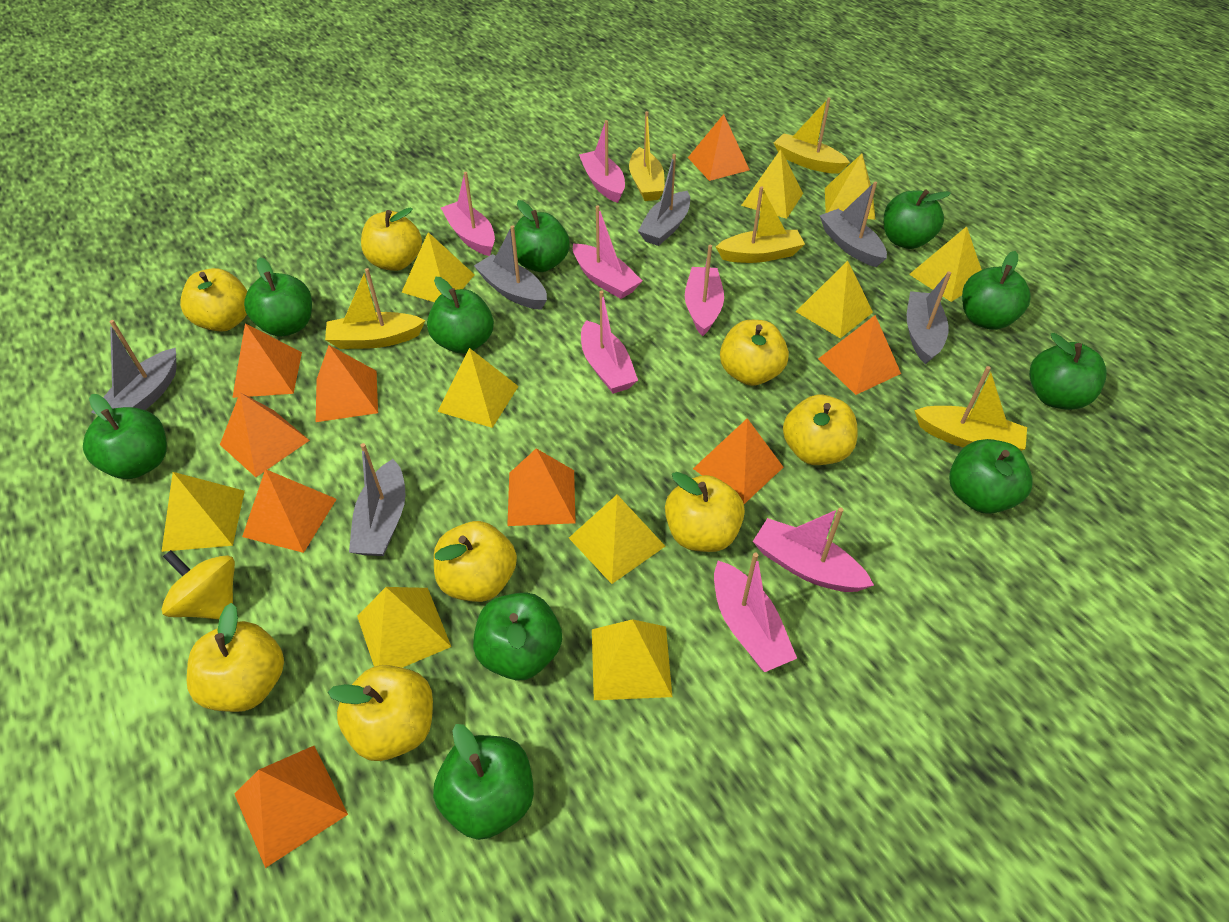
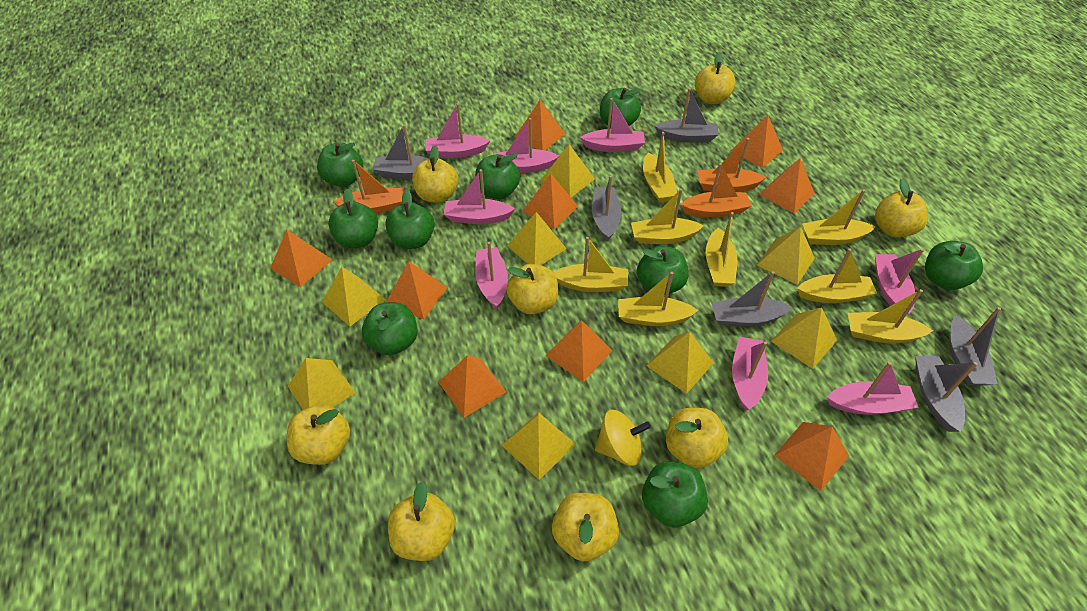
green apple: [83,394,167,479] [244,257,312,336] [427,277,494,354] [433,724,534,840] [473,593,562,680] [514,200,569,272] [884,189,951,249] [949,439,1033,514] [962,251,1031,330] [1029,333,1107,410] = 10 -> [317,142,363,187] [328,189,378,248] [362,302,418,355] [385,189,435,249] [475,153,520,199] [600,88,642,127] [637,246,689,295] [642,462,708,527] [925,241,983,290] = 9
orange boat: none = 0 -> [333,160,403,213] [680,163,752,218] [698,138,766,192] = 3
pink boat: [441,172,495,256] [573,205,642,299] [579,120,625,203] [581,290,638,394] [685,245,724,336] [714,553,797,672] [753,507,874,592] = 7 -> [425,103,490,158] [444,169,515,224] [475,242,508,309] [493,118,559,173] [580,98,645,152] [732,337,768,410] [827,362,919,415] [875,249,924,315] = 8
yellow boat: [325,268,425,349] [629,111,665,201] [716,186,805,263] [774,97,850,174] [914,366,1027,451] = 5 -> [553,237,628,292] [618,272,699,326] [631,189,704,244] [643,132,677,202] [706,212,737,287] [797,249,877,303] [802,189,876,245] [848,289,933,344] = 8
yellow pyramid: [162,472,245,552] [357,587,451,668] [402,232,475,302] [437,348,519,428] [569,495,665,584] [592,619,672,700] [741,149,803,219] [796,261,873,338] [825,153,876,220] [909,226,982,302] = 10 -> [288,358,356,410] [322,267,386,326] [502,412,576,480] [507,212,567,265] [540,144,595,197] [646,332,714,394] [757,227,815,285] [771,307,837,369] = 8

